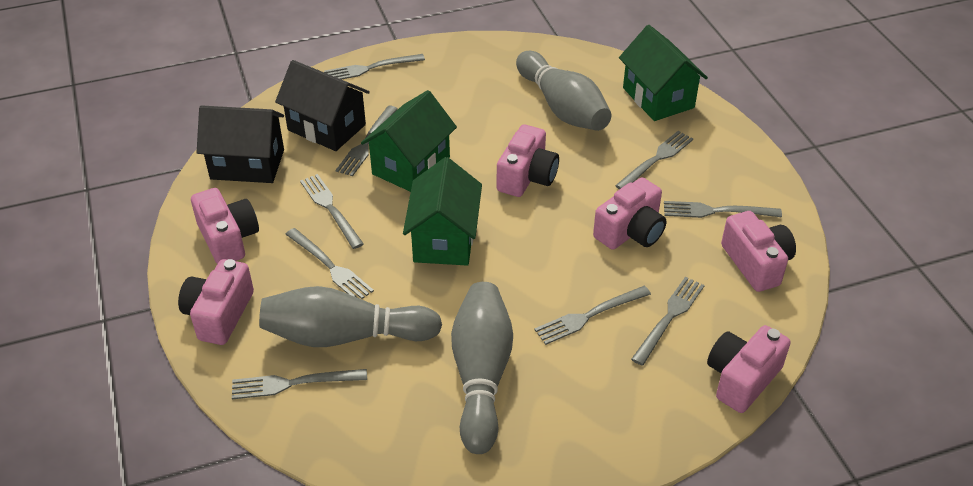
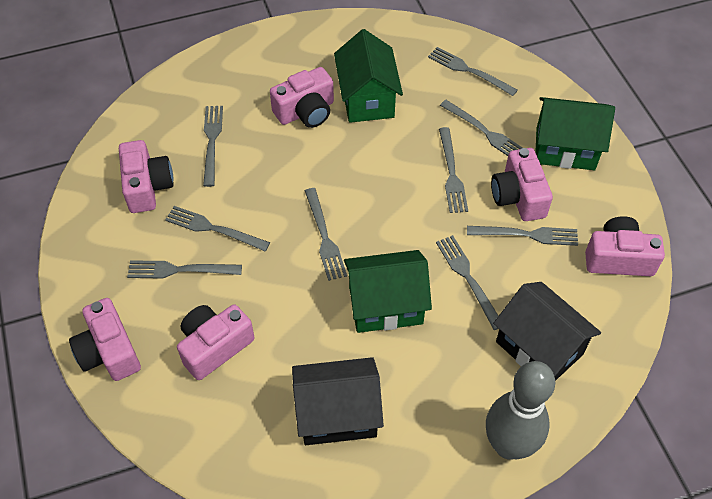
grey bowling pin: [259,286,442,347] [451,282,513,454] [516,51,611,131] = 3 -> [486,361,555,460] = 1

